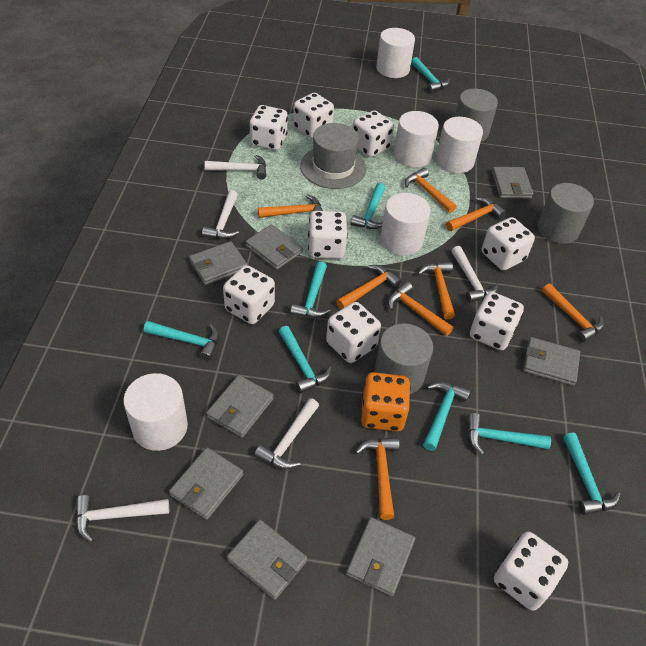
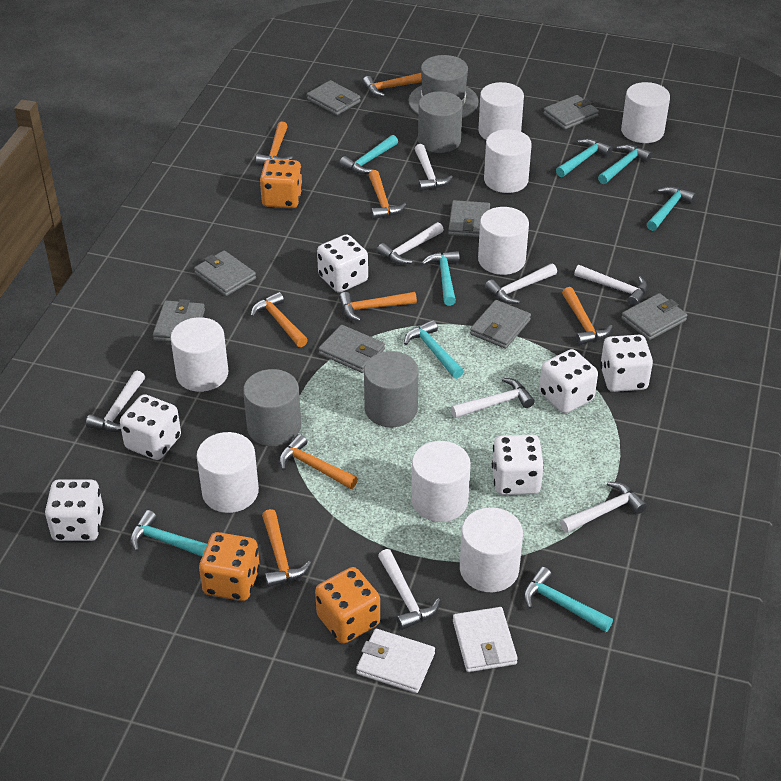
orange dice: [360,372,410,431] = 1 -> [199,532,260,601] [260,159,303,208] [315,567,380,644] = 3
white cylinder: [123,373,188,451] [376,28,415,78] [380,193,431,256] [394,111,439,168] [436,117,483,173] = 5 -> [171,317,228,392] [197,432,259,513] [411,441,471,522] [460,507,523,592] [478,82,524,140] [478,207,529,275] [484,129,532,193] [621,82,670,143] = 8
white dice: [223,265,275,324] [250,105,288,151] [293,93,334,139] [308,211,348,259] [326,302,381,363] [353,110,394,157] [470,292,524,351] [482,217,535,270] [494,531,568,611] = 9 -> [45,479,104,541] [120,394,181,460] [317,235,368,293] [492,435,544,495] [539,349,598,413] [600,335,653,392] = 6
white hammer: [76,495,169,542] [202,190,239,239] [205,155,266,180] [254,398,319,469] [452,246,499,303] = 5 -> [86,371,145,432] [377,222,444,264] [378,549,440,630] [415,144,453,191] [451,378,535,418] [485,264,557,304] [560,482,647,533] [574,265,647,306] = 8
white wallet: none = 0 -> [356,629,435,693] [453,607,518,672] = 2

